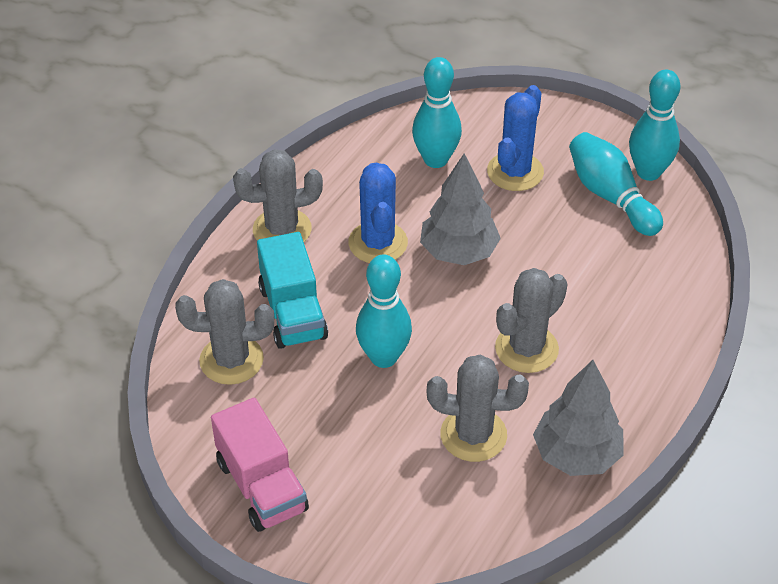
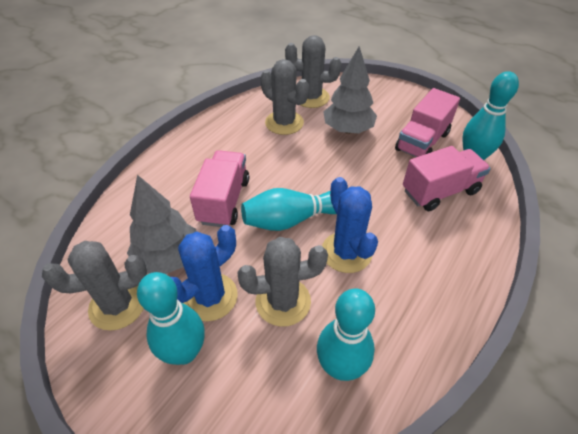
pink truck: [211,398,309,532] = 1 -> [190,150,249,227] [395,88,460,157] [403,146,491,211] = 3
turquoise truck: [257,232,328,349] = 1 -> none = 0

